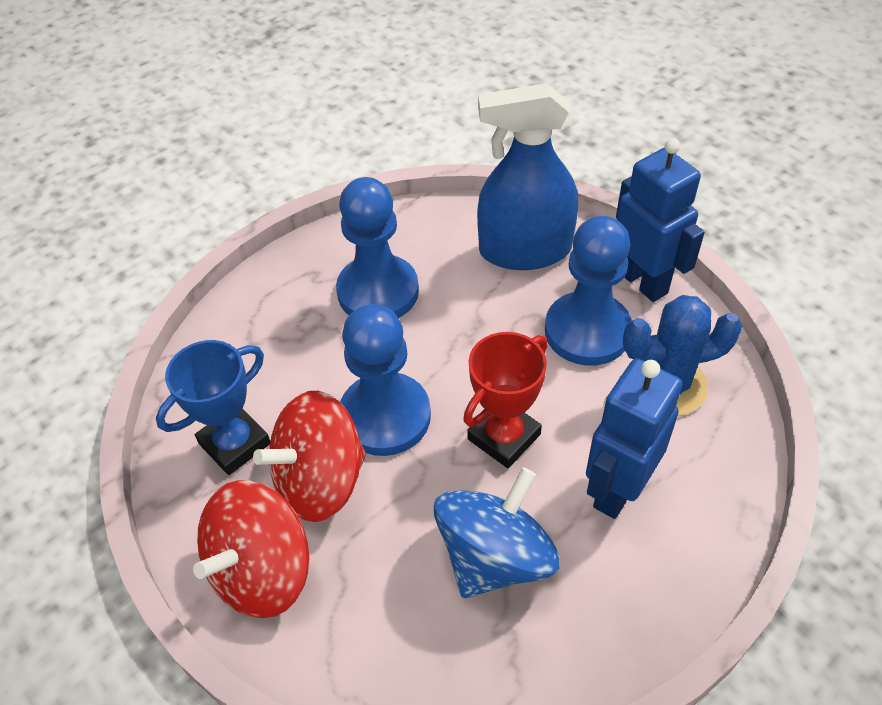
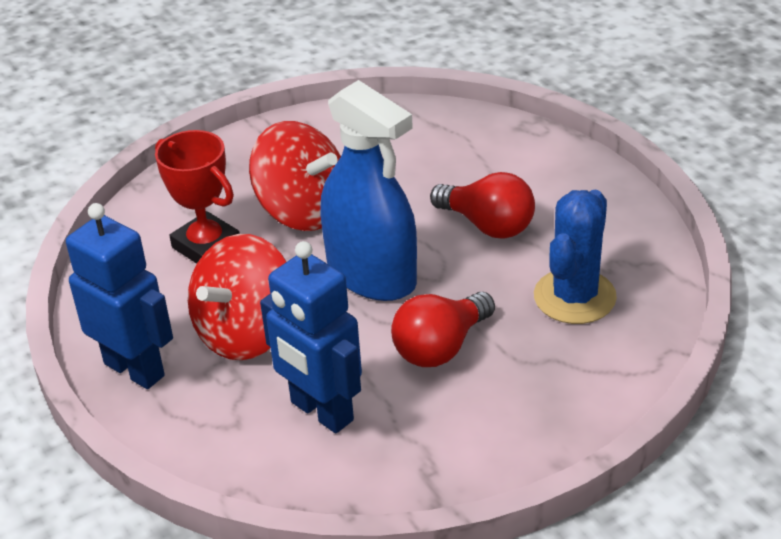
blue pawn: [336,177,419,318] [340,304,431,456] [545,216,632,366] = 3 -> none = 0
blue spinning top: [434,468,560,598] = 1 -> none = 0
blue trophy: [156,340,270,475] = 1 -> none = 0
red light bulb: none = 0 -> [391,292,495,367] [430,172,535,239] = 2

